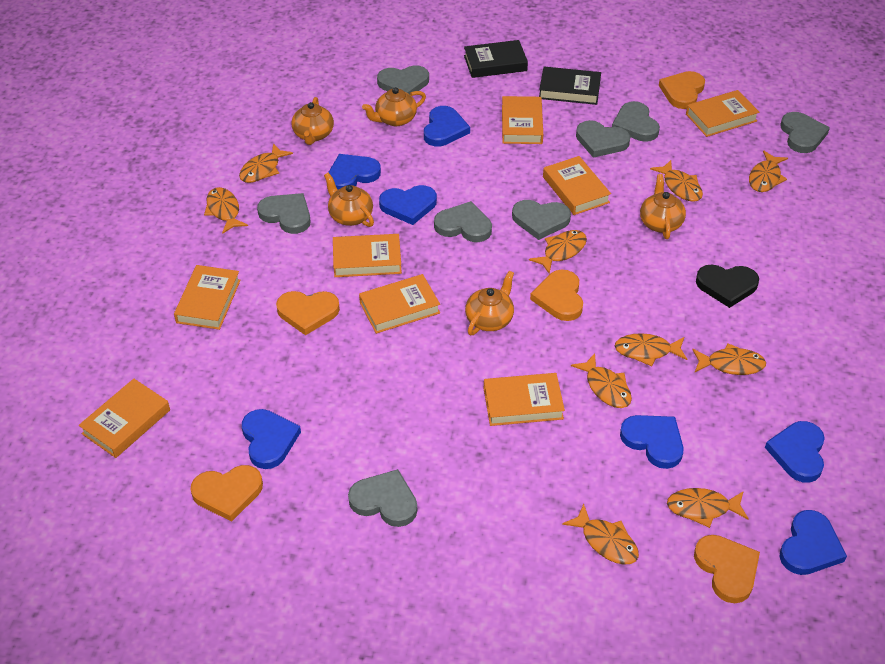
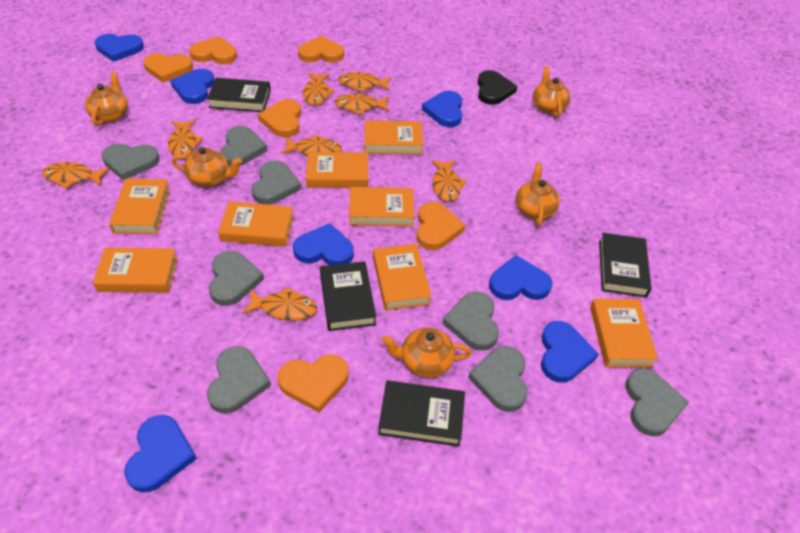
black book: [464,40,528,78] [539,67,601,105] = 2 -> [207,78,271,112] [320,261,376,331] [378,380,465,447] [599,233,651,297] = 4
orange fish: [204,187,248,234] [239,143,293,183] [529,230,587,274] [562,504,639,565] [571,353,632,408] [615,333,687,366] [650,160,703,202] [667,488,749,528] [692,343,766,375] [749,151,788,192] = 10 -> [42,162,109,189] [168,120,203,157] [242,287,317,321] [281,134,342,155] [303,73,334,106] [335,94,389,115] [338,72,392,93] [431,160,466,202] = 8
orange heart: [190,465,263,522] [276,291,340,335] [530,270,583,321] [659,71,705,109] [694,535,760,603] = 5 -> [143,53,193,83] [189,36,237,64] [258,99,301,137] [277,355,349,412] [298,36,344,63] [416,202,465,250] = 6

